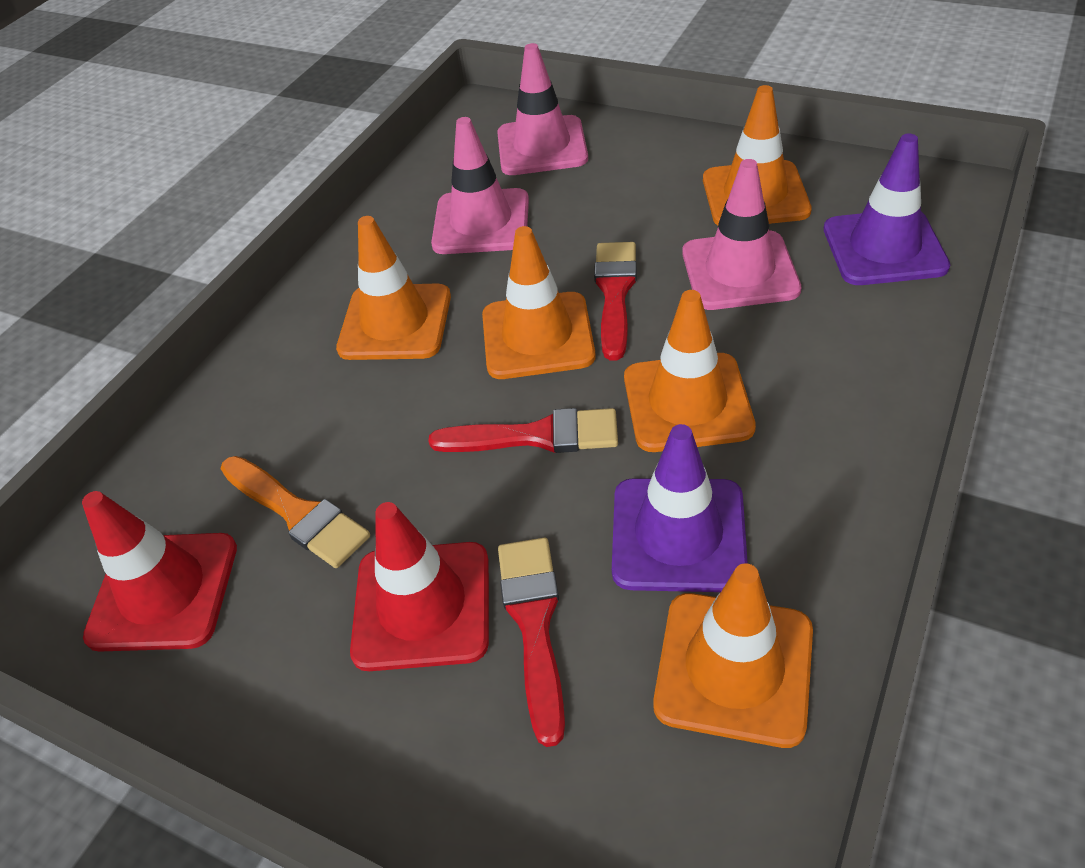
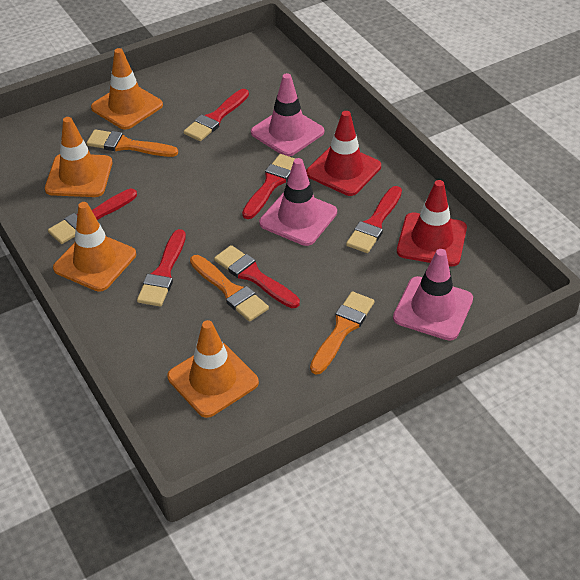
orange brush: [220,456,370,568] = 1 -> [86,129,178,157] [190,255,269,322] [310,291,374,374] = 3
orange traffic cone: [336,216,451,360] [482,226,596,379] [624,290,756,452] [653,563,813,748] [703,85,812,225] = 5 -> [45,117,112,197] [53,202,136,292] [91,48,163,130] [167,320,259,418] = 4
purple traffic cone: [612,424,748,592] [824,134,950,285] = 2 -> none = 0
red brush: [428,408,618,453] [498,538,565,747] [594,242,637,361] = 3 -> [48,189,137,244] [137,229,186,307] [184,89,249,141] [214,245,300,308] [242,154,295,219] [346,186,402,253] = 6

